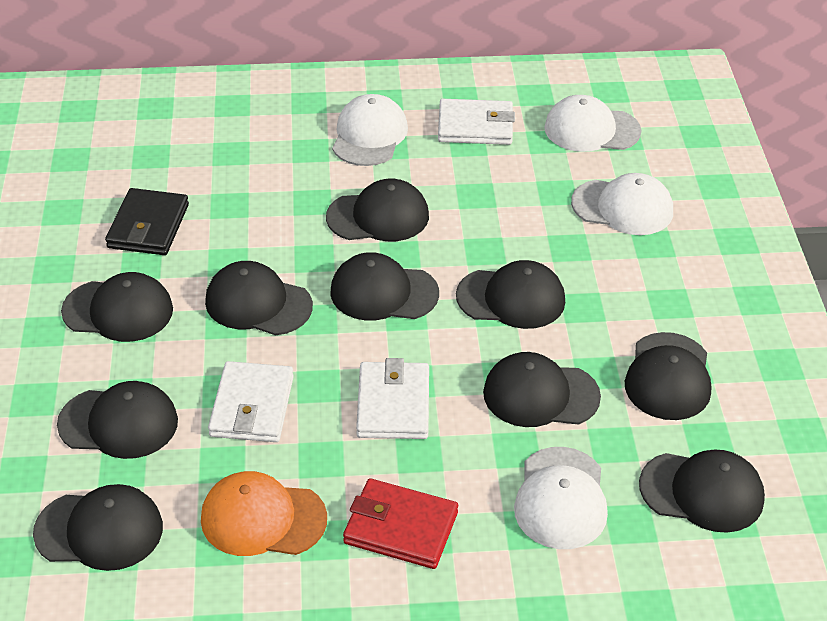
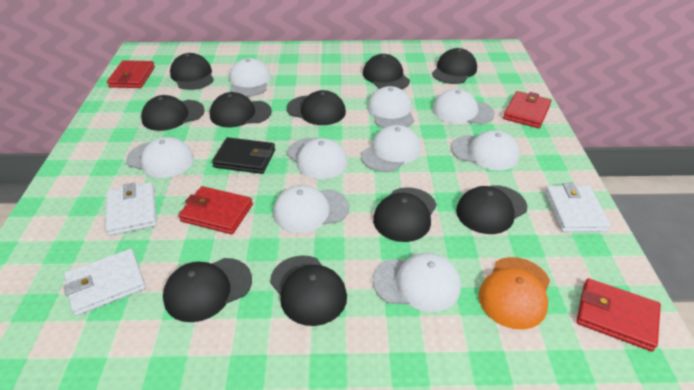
red wallet: [343,478,458,569] = 1 -> [107,60,155,88] [178,186,253,234] [503,91,552,128] [576,278,661,351] = 4
white cap: [332,94,408,166] [514,447,608,549] [544,95,642,152] [571,173,673,235] = 4 -> [127,137,194,178] [229,58,271,97] [273,185,349,233] [287,138,348,179] [361,125,421,172] [367,86,414,128] [373,253,461,312] [433,89,495,124] [451,130,520,171] = 9

